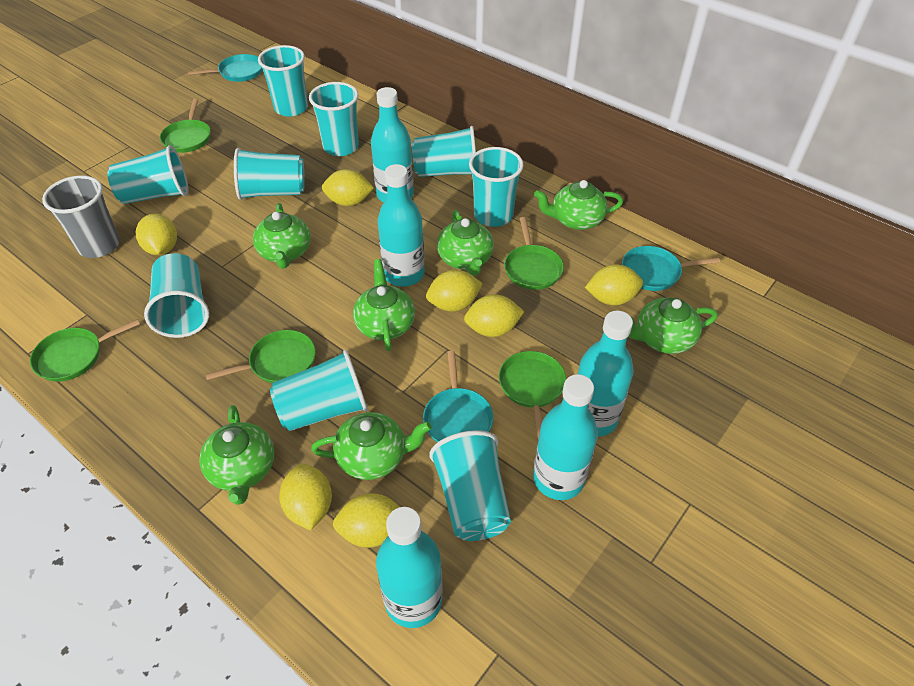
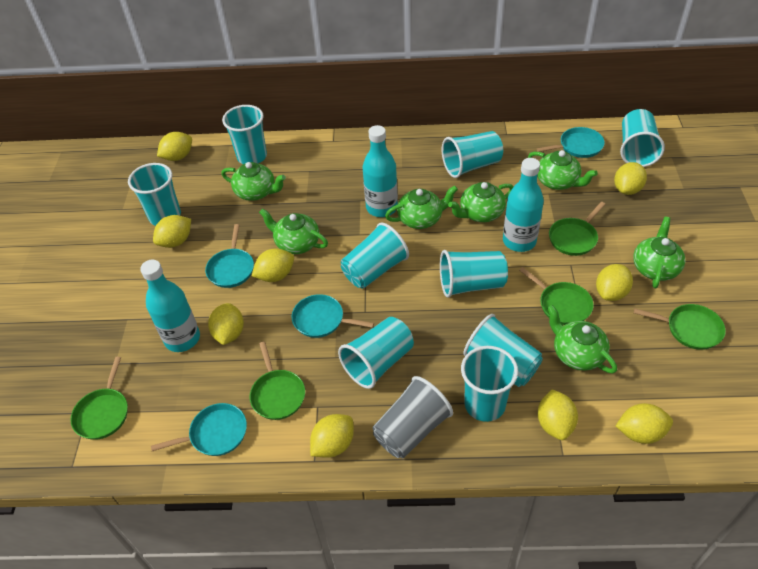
turquoise bottle: [371,87,414,203] [376,507,443,628] [377,164,425,287] [533,374,598,500] [578,311,634,437] = 5 -> [140,260,200,352] [363,125,398,217] [503,158,544,252] = 3
turquoise pan: [188,54,263,82] [423,351,493,442] [622,246,720,291] = 3 -> [151,403,247,456] [205,224,254,288] [291,294,374,338] [537,127,605,158] = 4
yellow lemon: [136,214,177,255] [279,464,332,530] [322,169,374,206] [333,493,400,548] [426,270,483,311] [464,294,525,337] [585,264,643,305] = 7 -> [153,215,191,248] [157,132,192,161] [208,303,244,345] [252,249,294,282] [310,414,354,458] [538,389,578,440] [596,264,633,301] [614,162,647,195] [616,403,673,444] = 9

